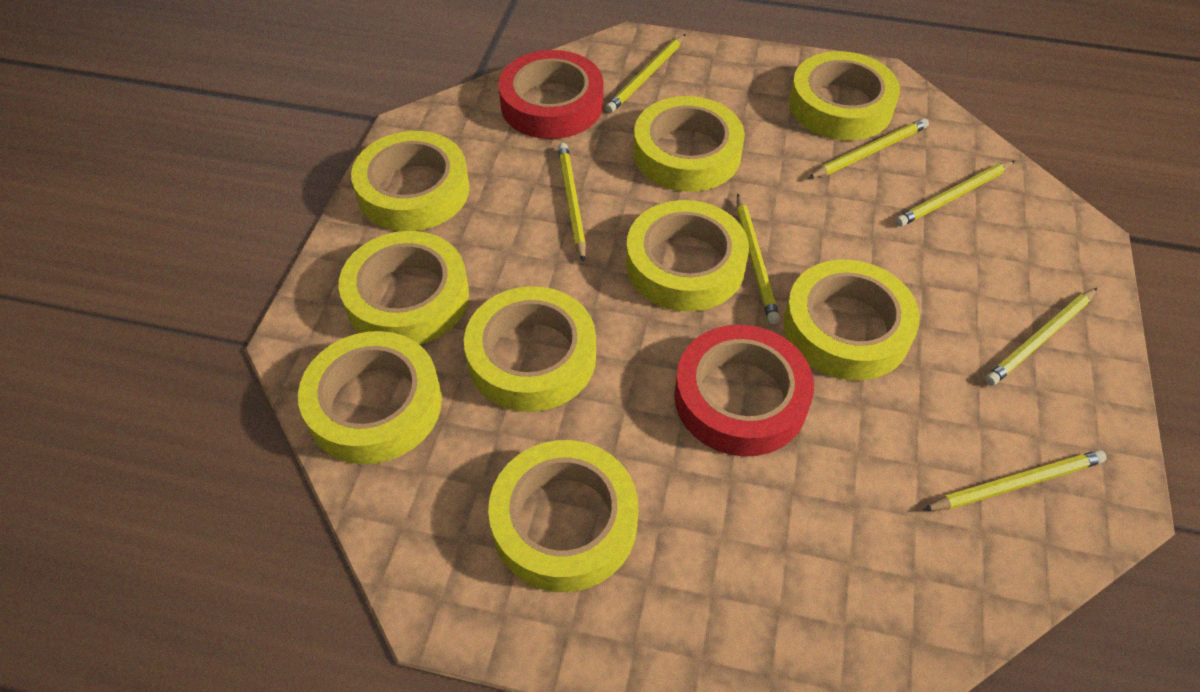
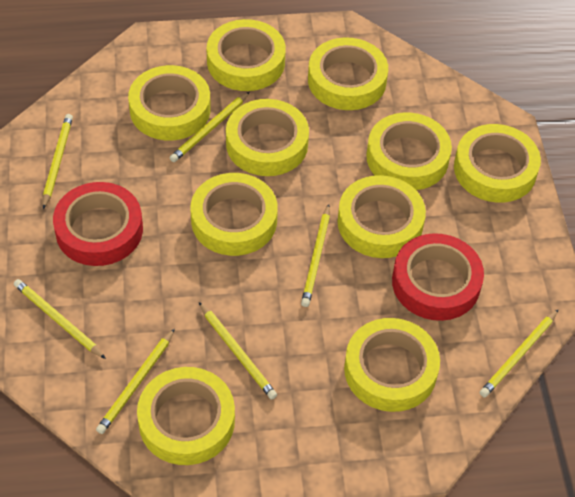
yellow tape: [298,331,442,464] [339,231,469,345] [351,131,470,231] [464,286,596,412] [488,440,638,592] [626,200,749,312] [633,96,745,192] [783,260,920,380] [789,51,900,140] = 9 -> [128,65,211,140] [137,367,235,465] [190,173,278,256] [207,19,286,91] [226,99,309,176] [308,37,388,110] [337,175,426,258] [344,318,440,412] [366,113,452,190] [454,124,541,203] = 10

